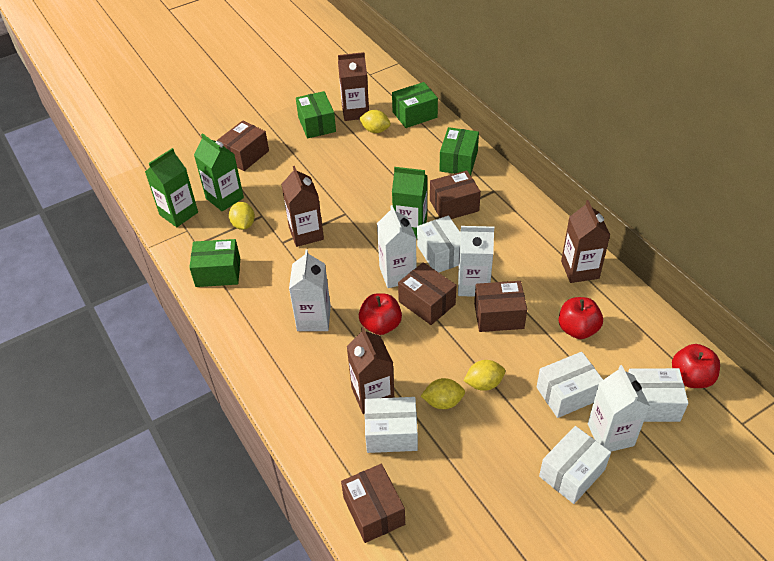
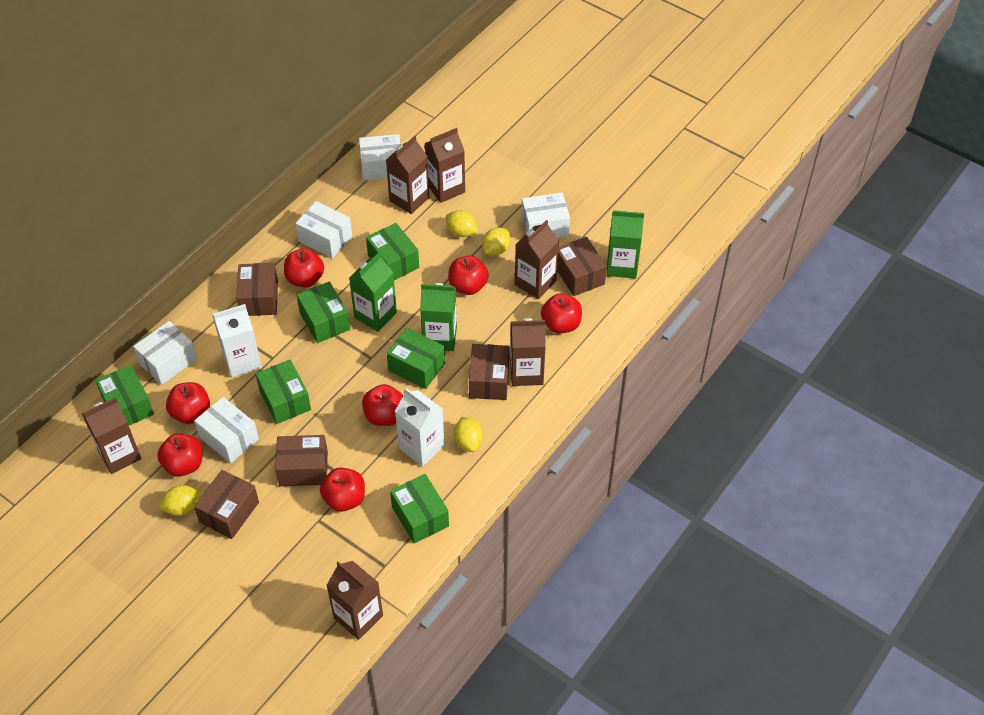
brown carton: [281,166,324,247] [338,52,369,121] [347,327,394,414] [561,200,610,283] = 4 -> [82,398,141,474] [326,561,383,640] [386,136,429,214] [424,128,465,203] [510,318,546,386] [515,220,559,299] = 6
green box: [189,239,240,287] [296,91,336,139] [392,82,438,128] [439,127,479,175] = 4 -> [95,365,154,425] [255,360,311,424] [297,281,350,343] [366,223,419,280] [386,328,445,389] [390,474,449,543] = 6
red apple: [359,293,402,335] [558,297,603,339] [672,344,720,388] = 3 -> [157,433,202,477] [166,382,210,424] [284,248,324,287] [320,467,365,512] [362,384,403,426] [448,256,489,295] [541,294,582,334] = 7
white carton: [289,249,331,331] [377,205,416,288] [458,226,494,297] [588,365,650,452] = 4 -> [212,304,262,377] [395,388,445,467] = 2

